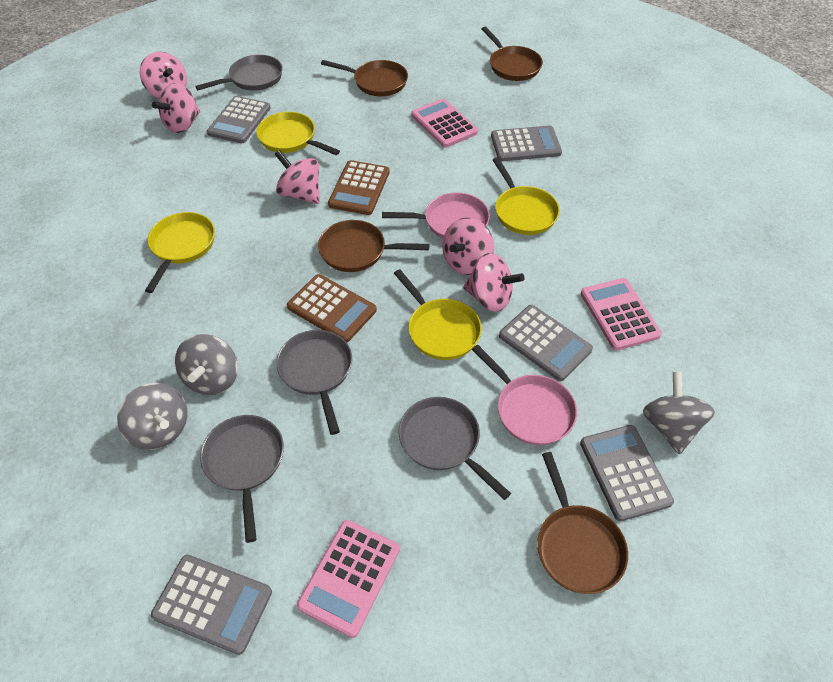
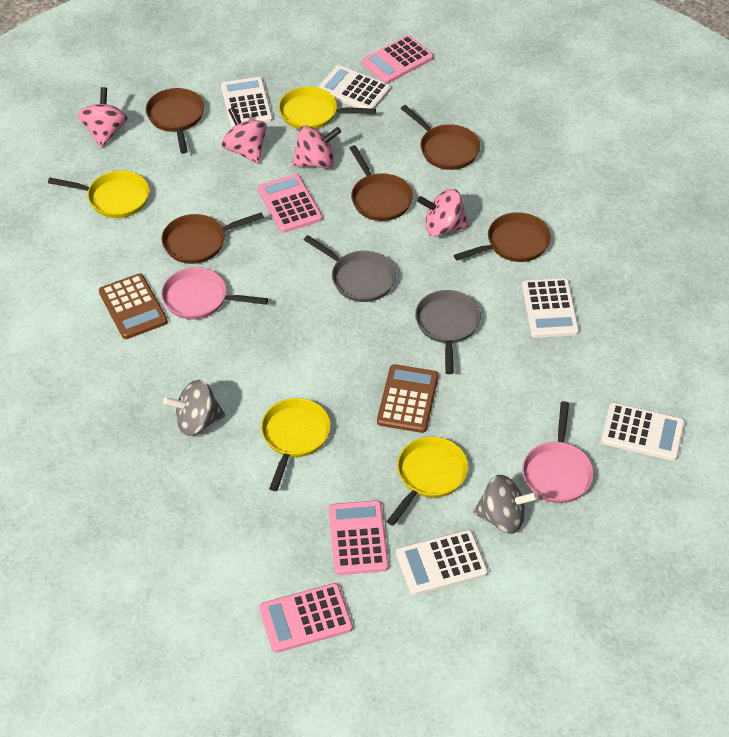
brown pan: [318,220,429,272] [321,60,408,96] [482,27,543,81] [537,452,628,594] = 4 -> [146,88,204,154] [162,212,264,264] [350,145,413,221] [401,105,480,170] [454,212,551,262] = 5
grey calculator: [151,555,272,655] [207,96,271,143] [491,126,562,161] [499,305,593,381] [580,425,674,521] = 5 -> none = 0
grey pan: [195,55,283,91] [200,415,284,543] [276,330,352,435] [399,397,511,500] = 4 -> [304,235,396,302] [415,290,481,374] = 2
grey spinning top: [117,383,187,450] [175,334,238,395] [643,371,715,455] = 3 -> [163,380,225,436] [473,475,538,534] = 2
pink calculator: [297,520,400,638] [411,99,478,148] [581,278,662,350] = 3 -> [258,174,322,233] [259,583,353,653] [329,500,389,575] [362,35,433,84] = 4
pink spinning top: [140,52,187,99] [152,83,200,133] [275,150,320,204] [442,218,494,275] [463,253,525,312] = 5 -> [78,87,128,148] [222,107,267,164] [292,125,341,168] [417,189,469,237] = 4
white calculator: none = 0 -> [221,77,273,128] [318,65,391,109] [396,530,488,596] [522,278,579,338] [601,403,685,461] = 5

